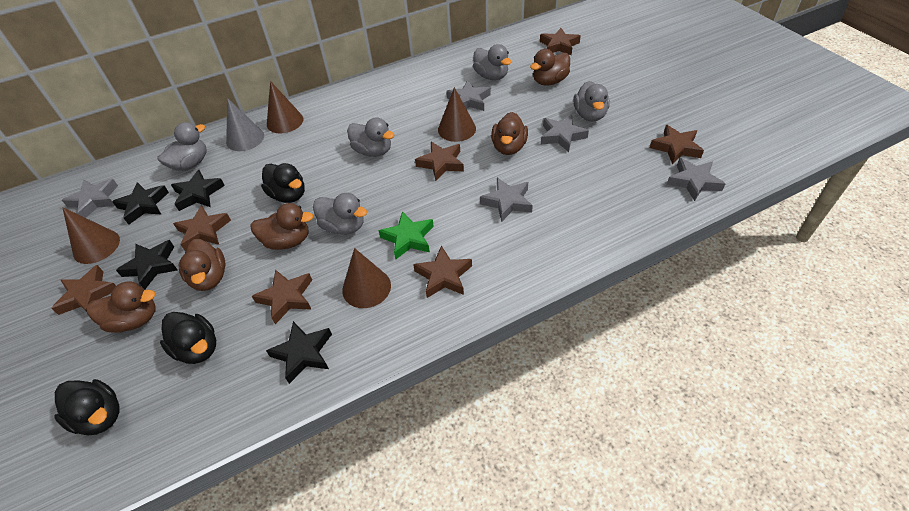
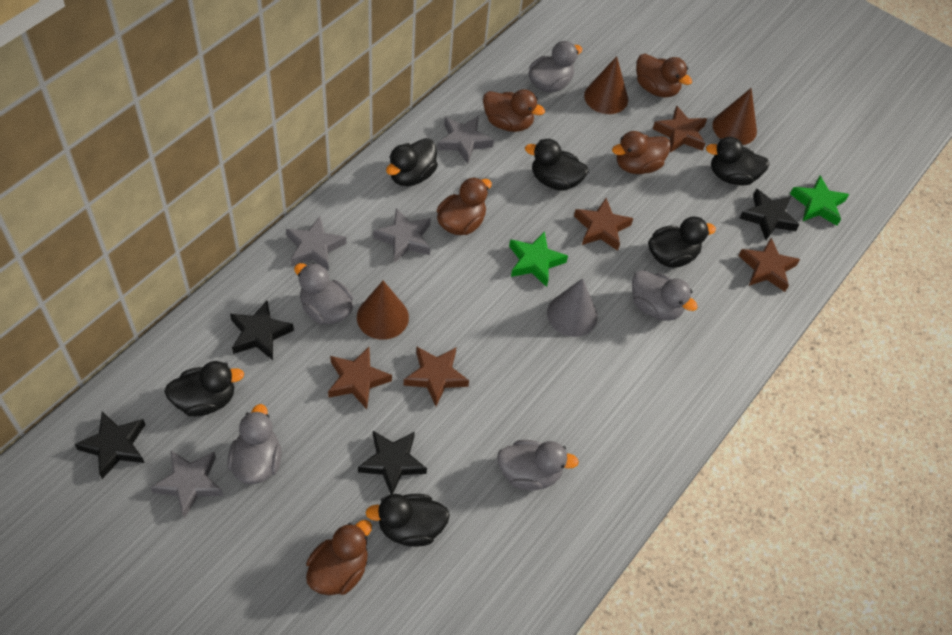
black duck: [54,379,119,435] [160,312,216,364] [261,163,305,203] = 3 -> [164,361,244,416] [366,494,450,547] [386,138,438,186] [525,139,588,191] [648,216,716,268] [706,137,769,186] = 6
brown cone: [62,207,120,264] [267,81,303,133] [342,248,391,308] [438,87,476,142] = 4 -> [357,281,409,340] [584,56,628,114] [713,88,757,145] = 3
brown star: [51,265,116,315] [173,205,231,251] [252,270,312,324] [413,246,472,298] [415,142,464,181] [540,28,581,56] [650,125,704,164] = 7 -> [328,347,392,409] [404,347,469,406] [574,198,633,251] [653,105,707,153] [739,238,800,292] = 5
green star: [379,211,434,260] = 1 -> [509,231,568,287] [790,175,849,226] = 2
grey star: [62,179,118,218] [447,80,490,111] [480,178,533,222] [541,115,589,152] [667,158,726,201] = 5 -> [150,451,224,518] [286,216,347,271] [373,208,431,263] [437,116,494,164] = 4

